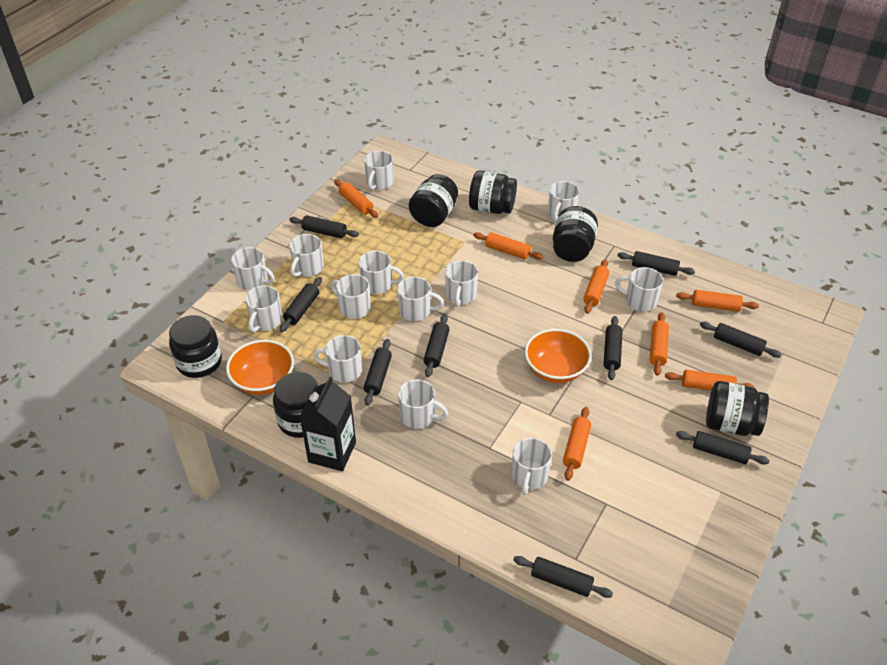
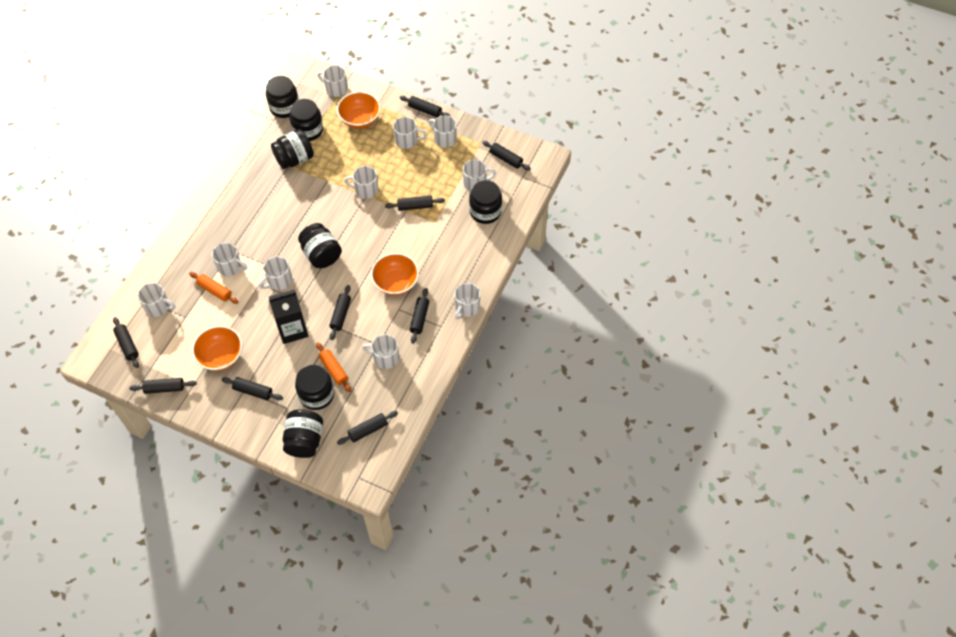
black jar: [169,315,222,378] [273,372,319,438] [409,174,458,227] [469,171,517,214] [553,206,598,262] [706,381,769,436] = 6 -> [266,76,299,118] [271,129,314,169] [283,409,323,458] [289,99,323,141] [295,365,334,410] [298,223,342,268] [469,180,502,224] = 7
orange bowl: [226,340,294,395] [525,329,592,383] = 2 -> [192,326,242,371] [337,91,381,129] [371,253,419,296] = 3
orange rolling pin: [334,179,378,218] [473,232,544,260] [563,407,591,481] [583,259,609,314] [650,312,669,376] [665,370,754,391] [676,290,759,312] = 7 -> [189,272,239,304] [316,342,351,392] = 2
white mug: [231,247,275,291] [245,285,282,332] [290,234,324,277] [313,335,362,383] [331,274,371,319] [359,251,404,294] [364,151,394,190] [397,277,444,321] [398,379,448,429] [445,260,478,307] [512,438,552,495] [548,181,580,222] [615,267,663,312] = 13 -> [137,283,175,317] [212,243,247,276] [259,257,292,290] [317,65,348,97] [344,166,378,199] [362,334,399,369] [393,117,427,149] [429,115,457,148] [454,283,480,319] [463,159,496,191] = 10

